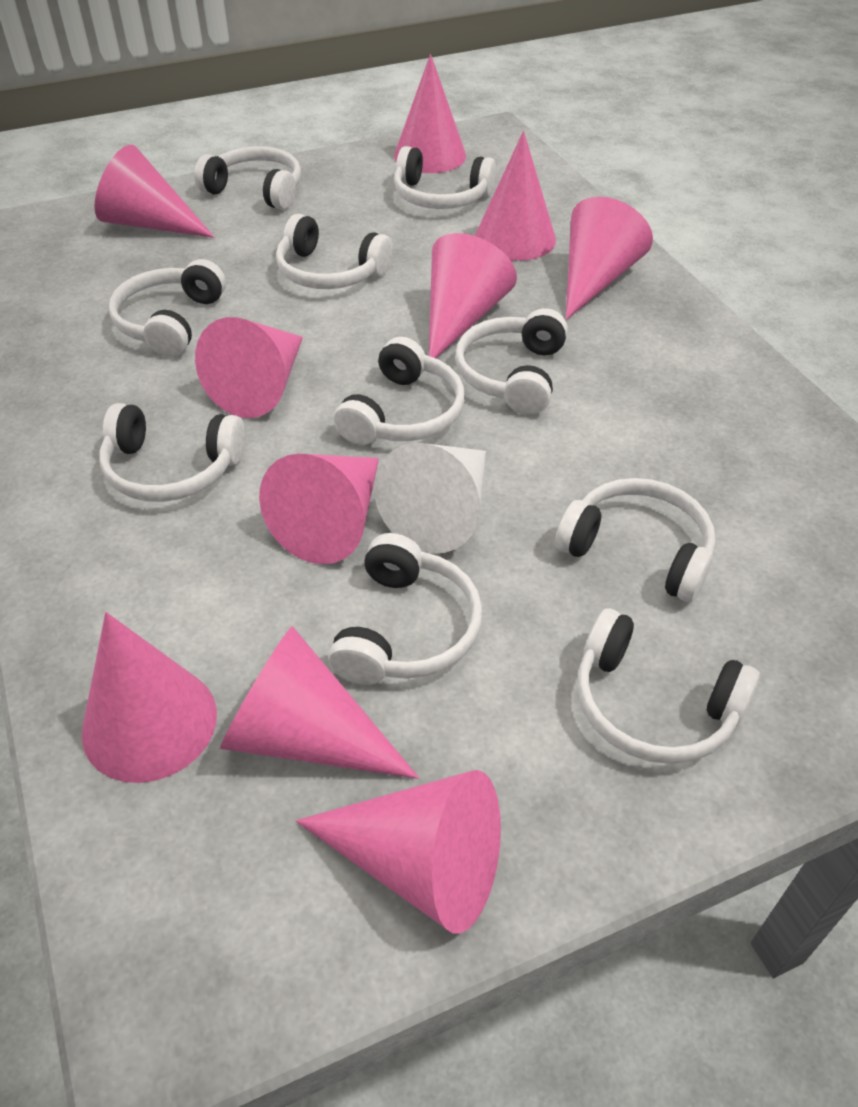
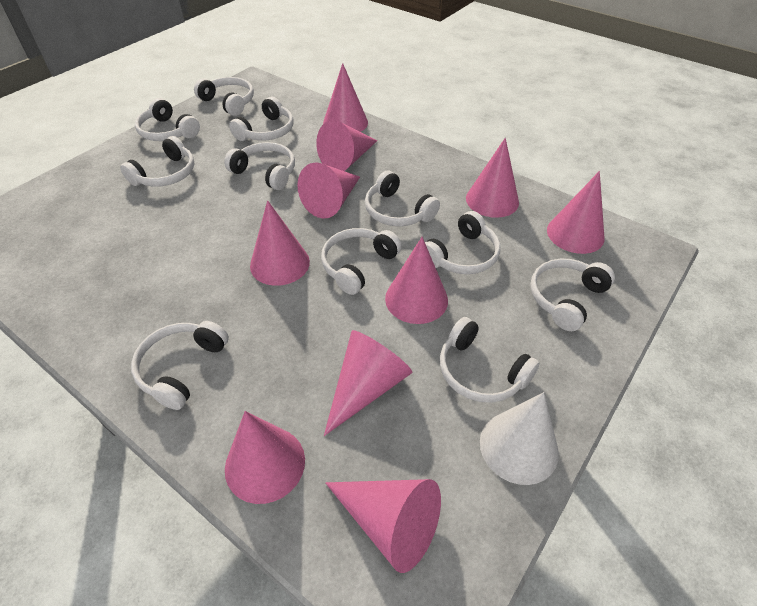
white headphones: [99,403,245,502] [109,259,226,357] [194,146,301,210] [276,214,393,289] [328,533,482,685] [334,337,465,445] [394,146,496,209] [455,308,568,415] [555,478,715,602] [577,609,760,764] = 10 -> [120,136,194,187] [131,321,229,410] [135,98,200,141] [194,77,254,116] [224,142,295,190] [229,97,294,141] [321,228,402,295] [365,171,440,226] [425,211,500,274] [440,317,539,403] [530,259,615,331] = 11

